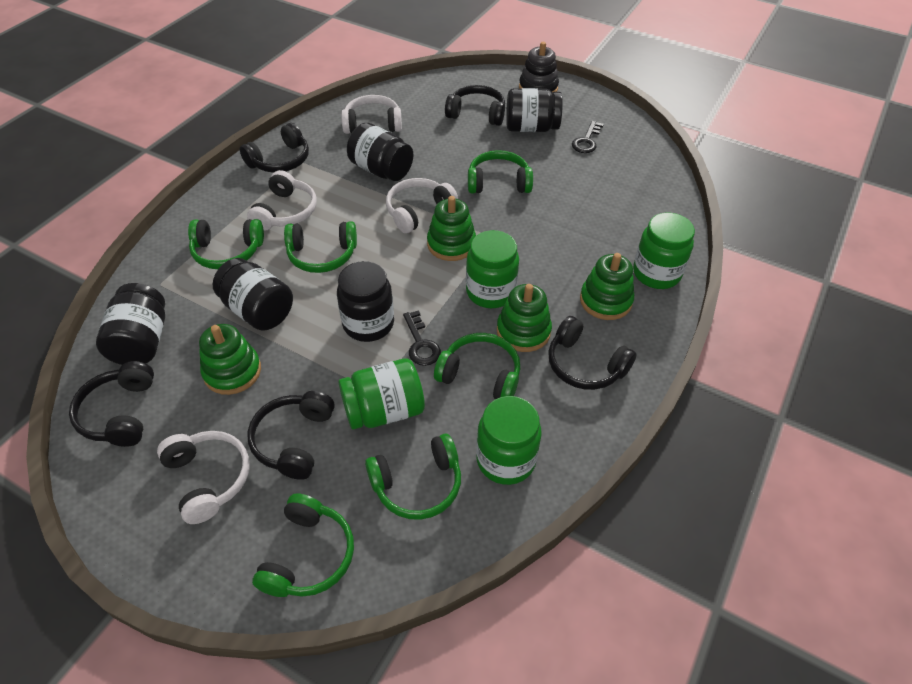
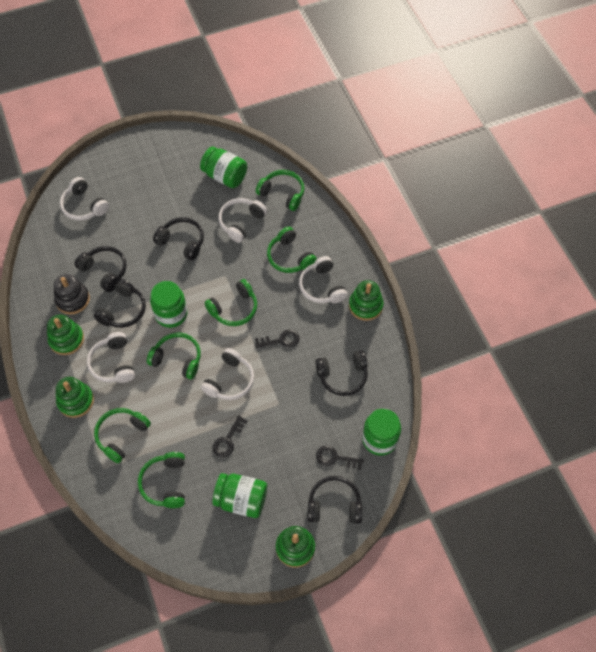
black jar: [96,283,165,365] [213,258,293,331] [337,261,394,342] [347,123,413,181] [506,88,563,132] = 5 -> none = 0
black key: [403,310,441,366] [572,121,604,153] = 2 -> [212,415,248,458] [255,330,300,348] [316,445,364,470] = 3
white headphones: [157,431,250,524] [247,170,317,231] [341,95,402,134] [386,178,458,233] = 4 -> [60,177,109,221] [87,332,135,383] [201,348,254,400] [218,198,267,243] [299,256,348,303] = 5

